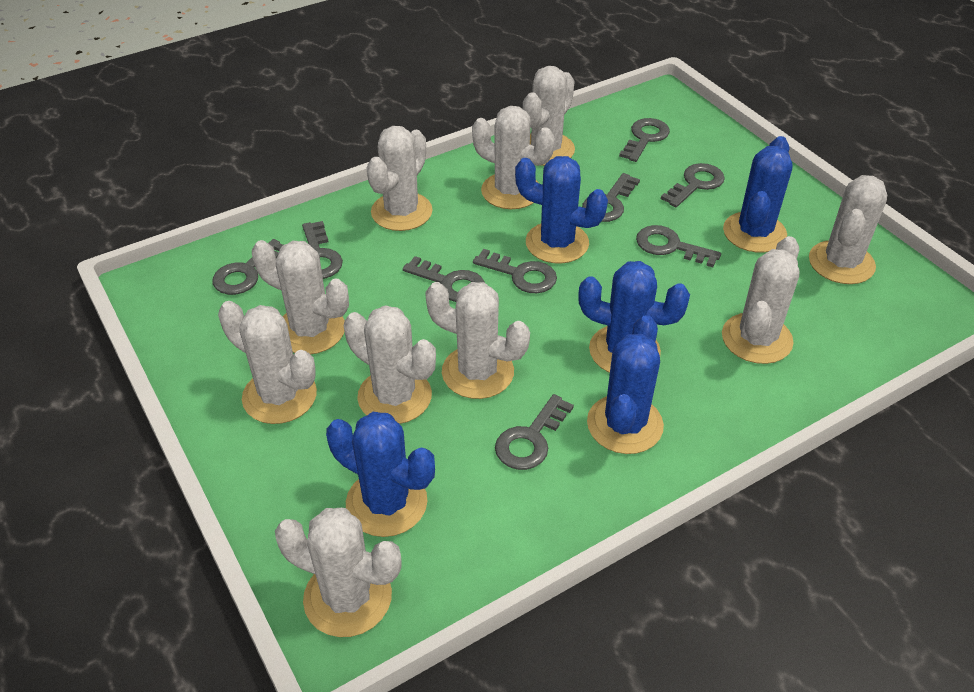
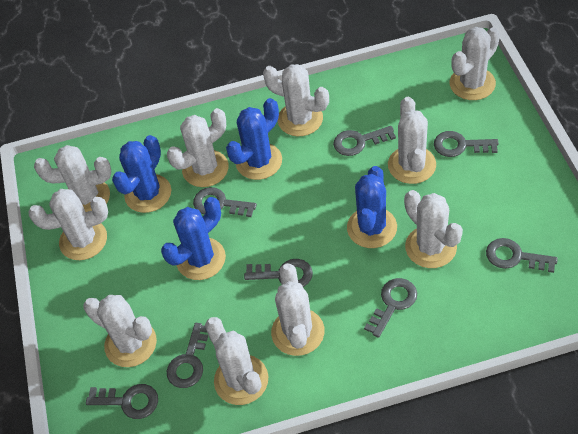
blue cactus: [326,412,435,537] [515,156,608,263] [578,261,690,373] [587,315,664,454] [723,136,793,253] = 5 -> [112,135,171,213] [161,197,226,280] [226,98,282,180] [347,166,397,248] = 4
grey key: [213,239,283,295] [302,221,343,279] [403,256,485,302] [473,249,557,293] [495,394,574,470] [582,173,640,222] [619,118,670,162] [636,225,721,267] [661,163,725,207] = 9 -> [86,384,158,419] [167,323,208,388] [193,187,257,217] [244,259,313,287] [333,126,396,156] [364,278,417,338] [434,131,499,157] [486,238,558,273] = 8

